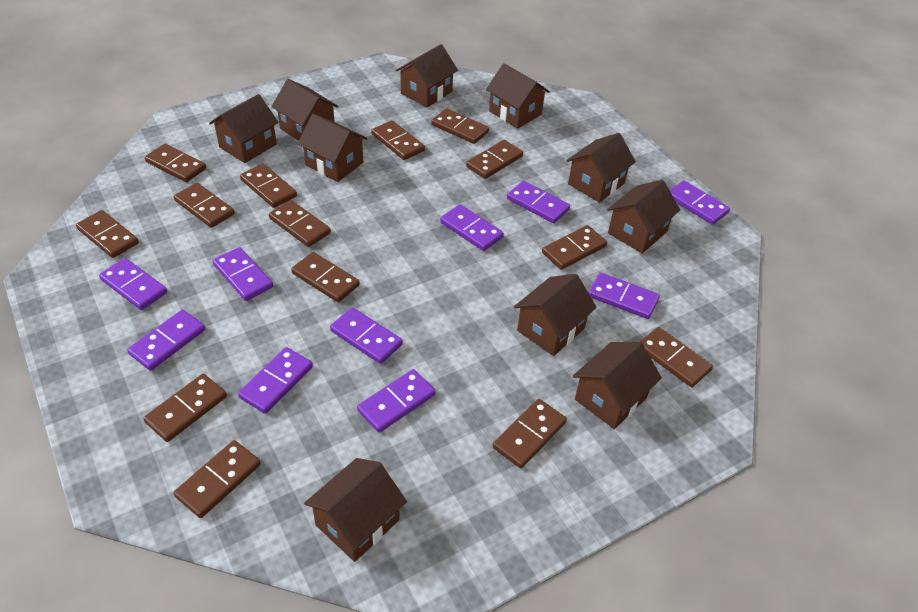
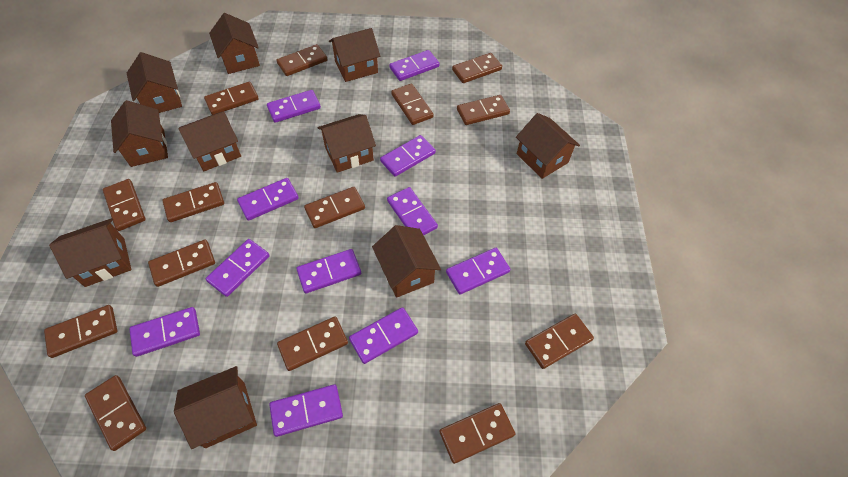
purple domino: [99,258,167,310] [127,310,205,371] [213,247,273,301] [238,347,313,414] [330,307,403,364] [357,369,436,433] [440,204,504,251] [507,181,570,223] [589,273,660,319] [670,180,730,225] = 10 -> [129,307,200,357] [206,239,269,297] [237,178,299,221] [267,90,321,123] [270,384,343,437] [297,249,361,293] [349,307,418,364] [380,135,436,177] [387,187,438,235] [389,50,440,81] [446,248,511,295] = 11

